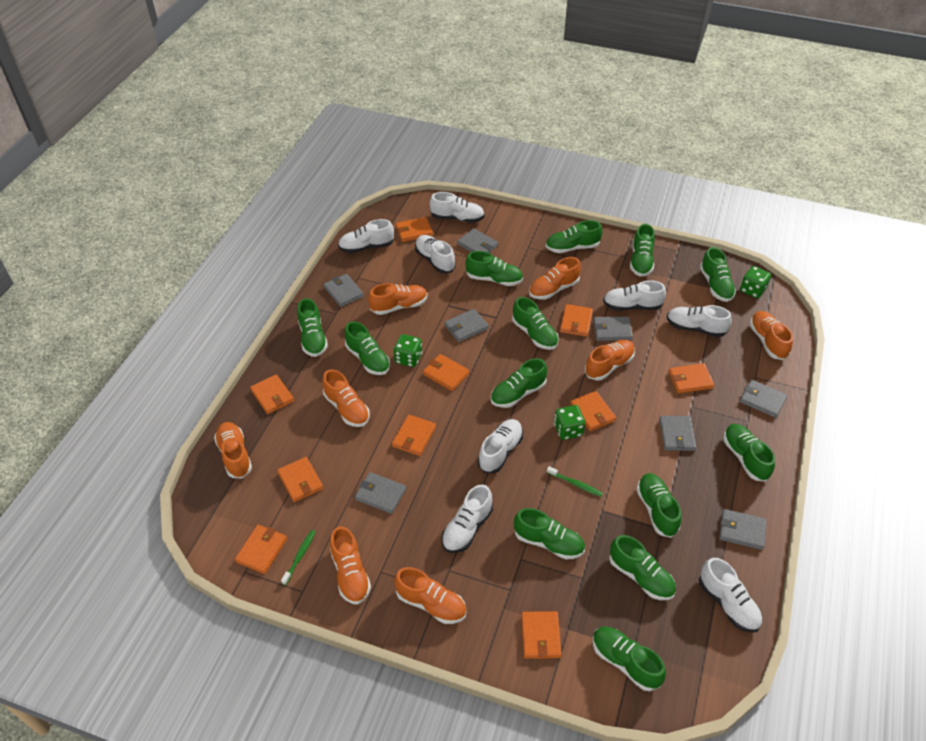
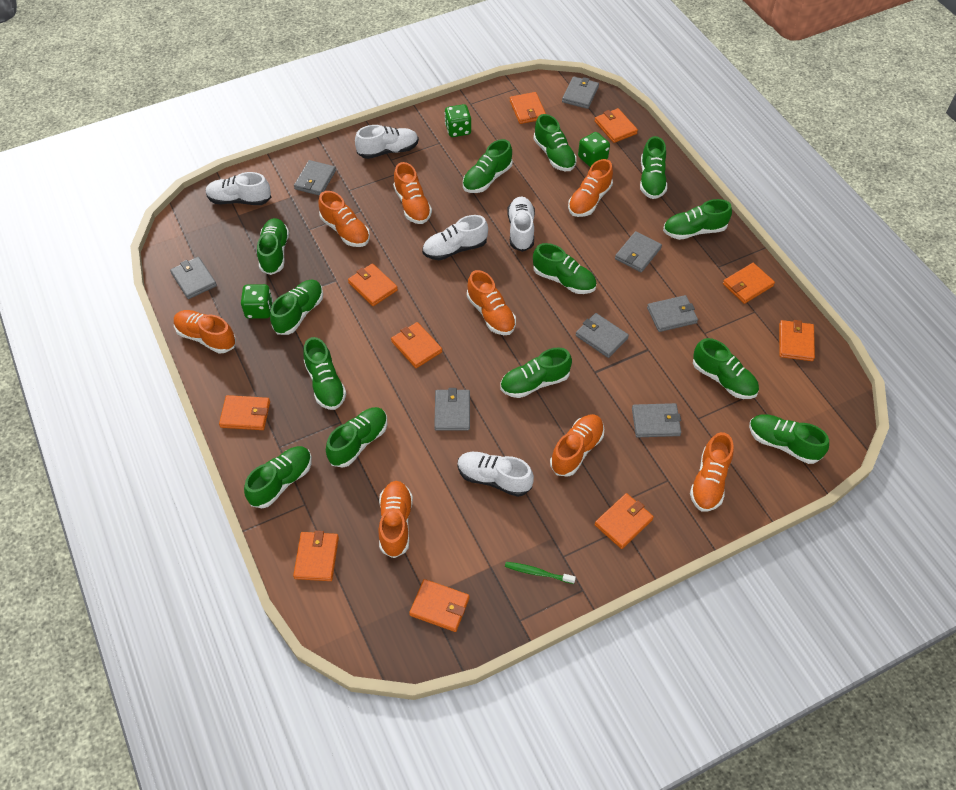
green toothbrush: [281,530,316,585] [547,466,603,497] = 2 -> [505,562,576,584] = 1
white shoe: [338,219,394,253] [415,235,455,273] [430,192,485,223] [442,485,493,553] [478,419,523,473] [603,280,666,311] [667,305,732,337] [699,558,763,633] = 8 -> [206,172,271,205] [355,125,419,159] [422,215,488,260] [457,452,534,497] [507,197,535,252] = 5

